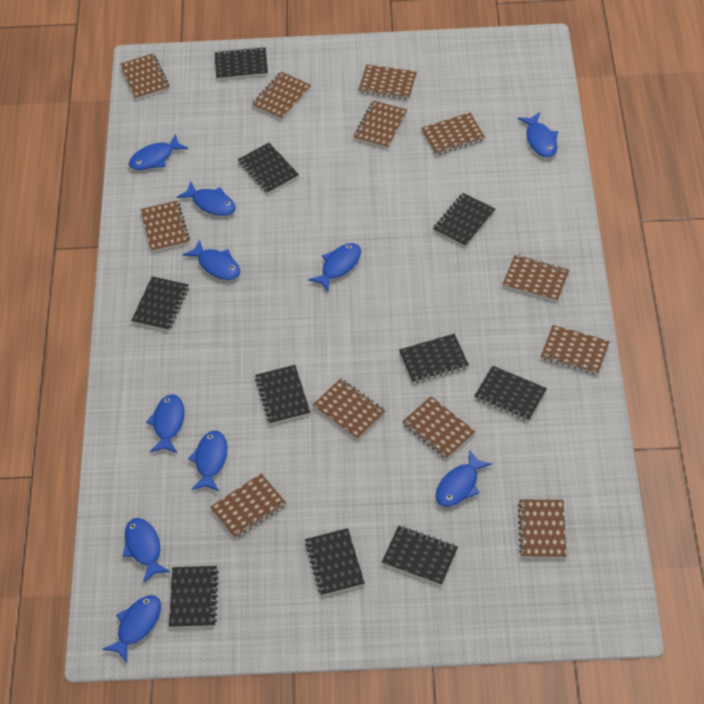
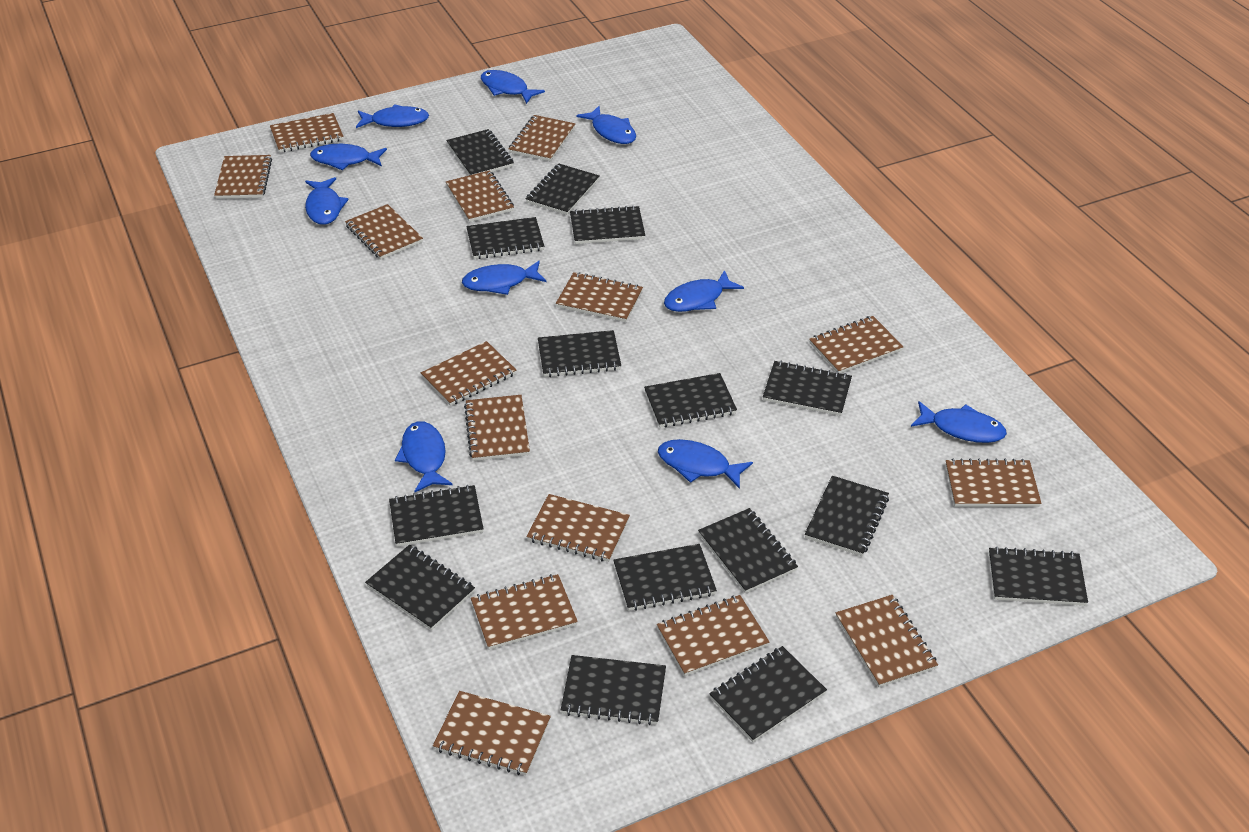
black notebook: [131,276,189,331] [169,566,219,628] [215,47,268,80] [238,143,299,194] [255,365,310,425] [305,528,365,596] [382,526,458,585] [399,334,469,383] [433,193,495,247] [474,366,547,421] = 10 -> [365,545,475,630] [389,485,484,547] [446,129,514,175] [466,217,544,259] [526,164,600,215] [538,330,621,377] [561,655,666,725] [570,205,645,244] [613,544,717,611] [644,373,737,428] [698,508,798,593] [709,646,827,742] [763,361,852,416] [805,476,889,556] [989,547,1088,606] = 15
brown notebook: [120,54,170,100] [140,201,190,252] [210,474,286,539] [252,72,311,120] [313,378,385,440] [354,100,407,149] [358,64,417,99] [402,396,476,459] [422,112,485,155] [502,255,569,302] [518,500,567,558] [541,325,610,375] = 12 -> [214,155,272,199] [270,113,343,153] [345,204,423,260] [421,341,516,406] [433,691,551,776] [446,170,514,222] [464,395,530,461] [471,574,578,650] [509,115,575,162] [526,494,630,562] [556,272,643,322] [657,595,769,676] [809,316,904,373] [836,595,938,687] [946,458,1041,507] = 15

